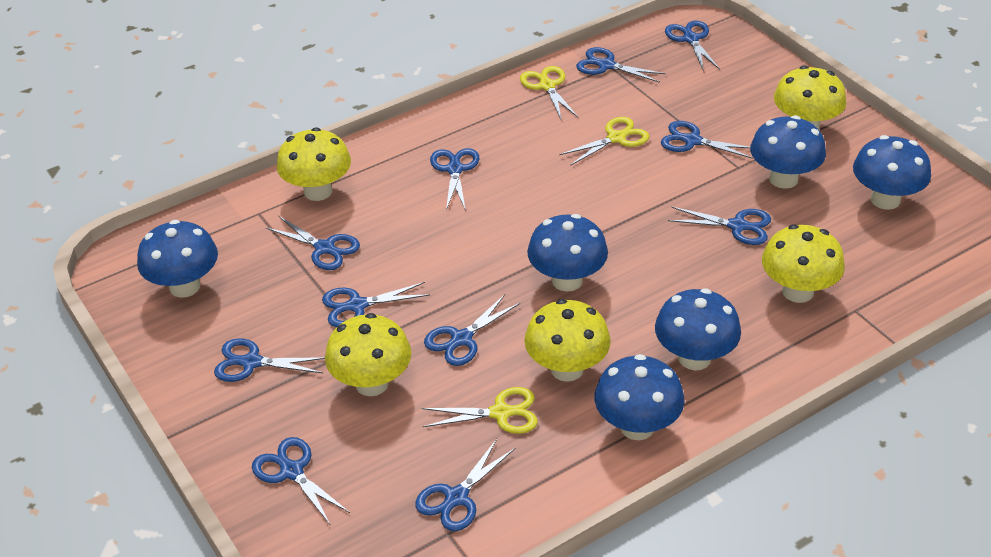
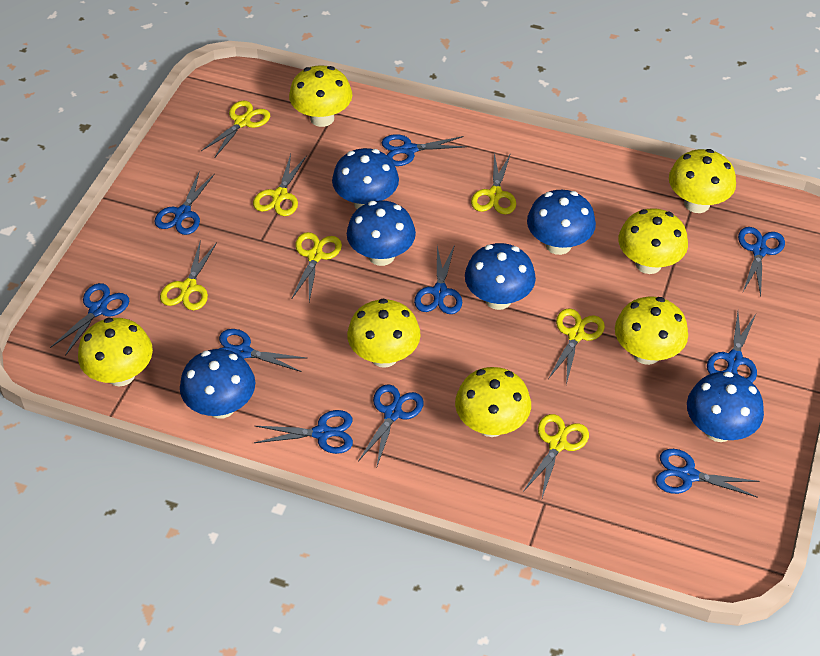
blue scissors: [214,338,325,382] [252,437,350,526] [266,216,360,270] [322,282,430,327] [415,439,516,531] [424,294,520,366] [430,148,479,211] [576,47,666,83] [661,121,753,159] [665,21,720,72] [668,207,771,245] = 11 -> [50,283,129,356] [155,170,215,235] [219,329,306,372] [254,410,353,454] [358,384,424,466] [382,134,467,166] [414,245,462,314] [656,449,760,498] [707,312,757,383] [738,227,785,296] = 10
yellow mushroom: [277,127,351,201] [325,313,411,396] [524,299,611,382] [762,224,845,303] [774,66,847,129] = 5 -> [78,318,153,387] [289,65,352,127] [347,299,421,368] [455,367,531,437] [615,297,688,365] [618,208,688,274] [669,149,736,213] = 7
yellow scissors: [422,387,538,434] [520,66,578,121] [559,117,650,166] = 3 -> [160,240,217,310] [201,101,270,158] [253,154,307,216] [291,232,342,302] [471,152,516,214] [523,414,589,498] [548,308,605,385] = 7

